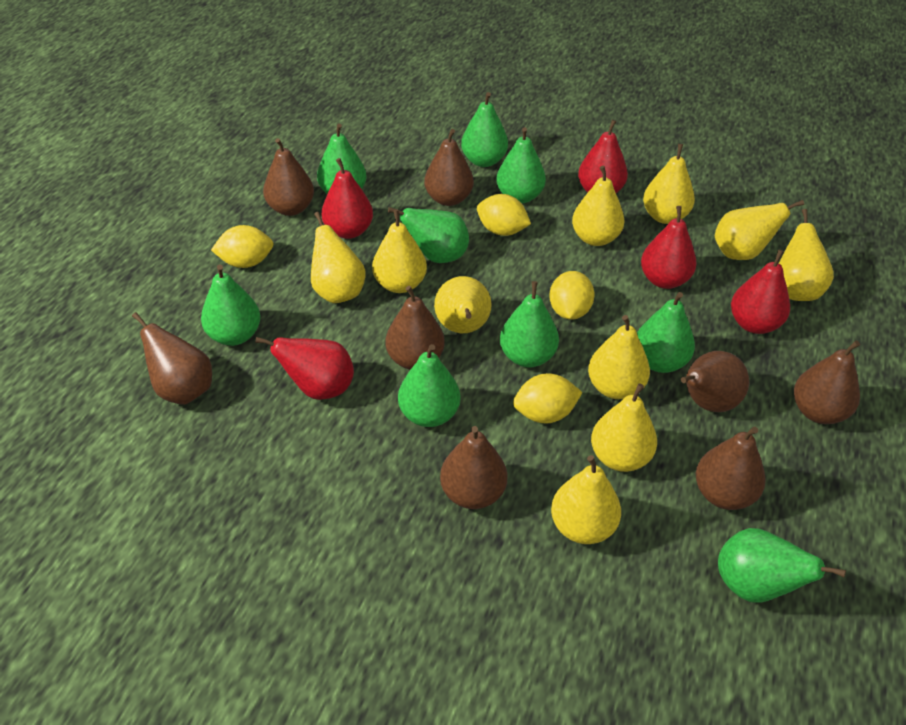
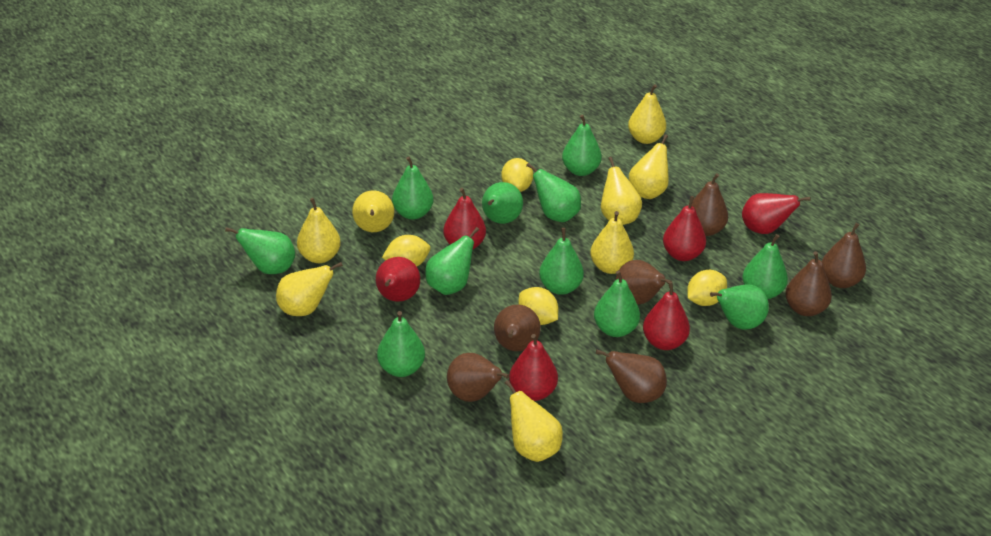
brown pear: [132,312,212,405] [263,138,314,216] [386,286,445,370] [424,129,474,206] [440,426,508,509] [681,351,749,412] [696,427,766,510] [794,340,860,424] = 8 -> [447,353,510,402] [494,305,541,351] [596,349,667,403] [616,260,672,305] [691,173,728,236] [785,251,832,316] [822,223,866,288] = 7
green pear: [201,265,261,346] [317,123,367,194] [388,207,469,263] [398,344,461,427] [461,92,508,167] [496,127,546,203] [500,281,559,368] [637,292,695,373] [718,528,846,603] = 9 -> [225,227,295,274] [377,311,425,377] [392,157,433,220] [425,227,479,295] [482,182,523,224] [526,163,581,222] [539,228,584,295] [562,115,602,176] [594,271,640,337] [710,285,769,330] [742,234,788,299] = 11
red pear: [255,337,354,400] [321,158,373,239] [578,120,628,193] [641,206,696,289] [731,249,790,334] = 5 -> [376,257,420,302] [443,188,486,249] [509,334,558,401] [643,282,690,350] [663,196,706,261] [742,193,811,234] = 6
yellow pear: [311,212,366,303] [372,210,427,293] [434,276,492,333] [551,455,621,544] [572,166,624,246] [588,315,650,399] [591,383,657,472] [643,144,695,224] [715,200,804,260] [779,209,834,301] = 10 -> [276,262,343,316] [297,198,341,263] [352,190,394,232] [505,380,563,462] [590,211,634,274] [601,157,642,225] [628,84,666,144] [629,134,669,199] = 8

